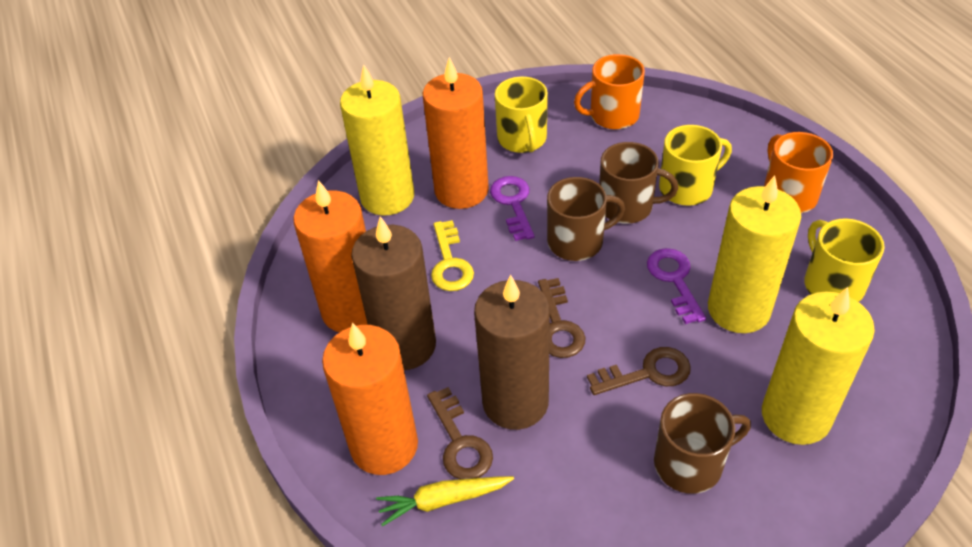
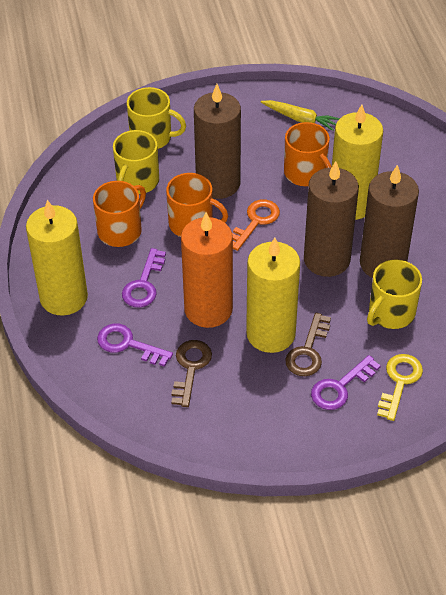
brown candle: [351,216,436,370] [474,275,550,430] = 2 -> [194,84,241,199] [304,161,359,277] [360,165,419,278] = 3
brown key: [427,387,493,479] [538,278,586,358] [587,347,691,395] = 3 -> [171,340,212,407] [285,313,331,376] = 2
brown mug: [547,177,625,261] [599,142,678,224] [654,393,751,494] = 3 -> none = 0
orange candle: [293,180,368,332] [322,322,418,475] [423,57,489,209] = 3 -> [181,212,233,328] = 1
orange key: none = 0 -> [232,200,280,251] = 1
orange mug: [574,54,645,129] [764,132,833,213] = 2 -> [93,181,146,247] [166,173,228,237] [284,122,332,186] = 3
purple key: [490,176,535,241] [647,248,706,324] = 2 -> [97,323,173,367] [122,248,166,307] [311,355,381,410] = 3

